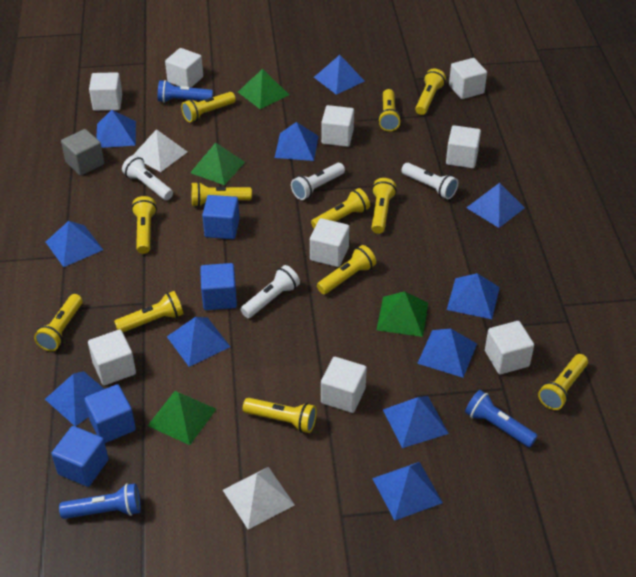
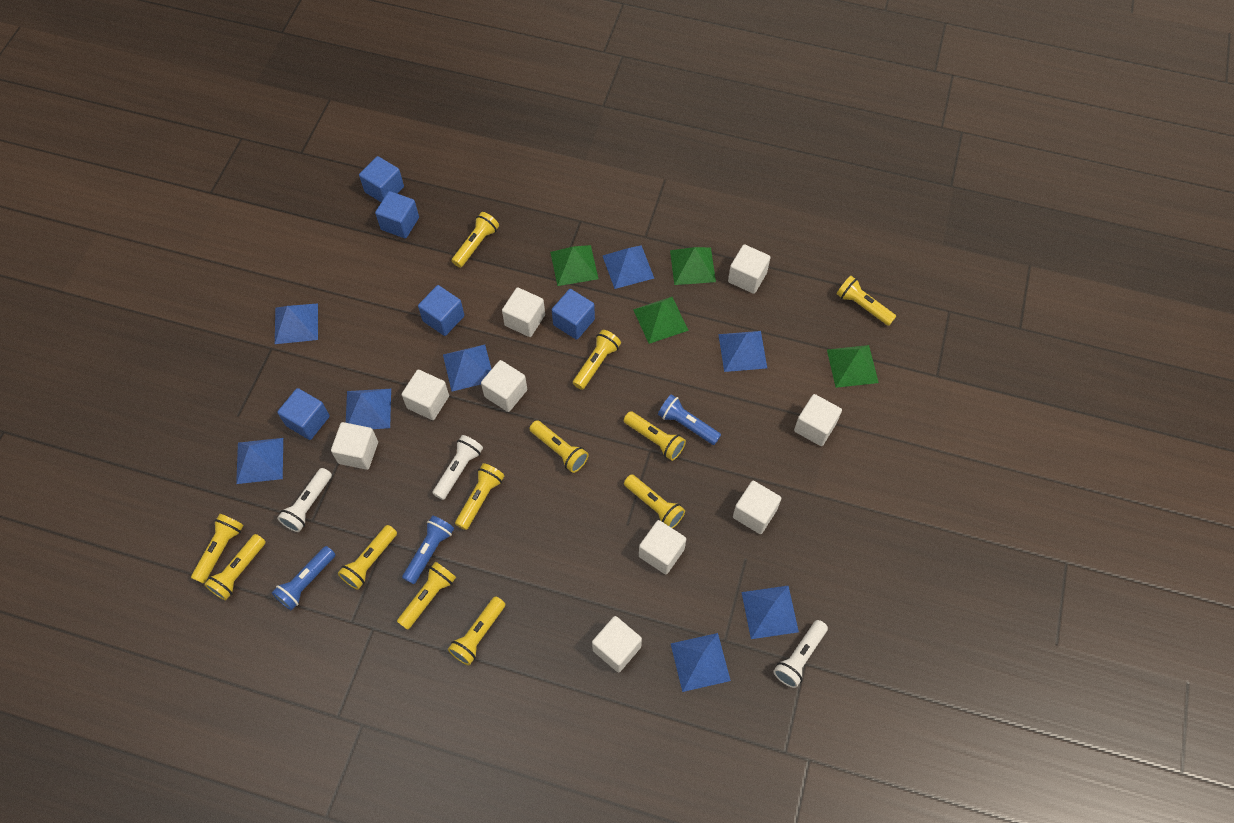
blue cube: [51,426,109,487] [84,384,136,443] [200,263,237,310] [202,195,240,239] = 4 -> [277,388,330,440] [359,156,404,202] [375,191,419,238] [418,285,464,336] [552,289,595,340] = 5
blue pyramid: [45,371,104,427] [46,221,103,267] [96,110,136,148] [167,317,230,367] [275,122,319,161] [314,55,365,95] [372,462,443,521] [383,396,449,448] [417,329,477,378] [447,273,500,319] [466,183,525,228] = 11 -> [236,438,283,484] [275,303,318,344] [346,389,391,429] [443,345,491,392] [603,245,654,289] [671,633,731,692] [718,331,767,372] [741,585,799,639] = 8
grey cube: [61,129,104,176] = 1 -> none = 0
white flashlight: [122,155,173,200] [240,265,300,318] [291,163,345,200] [401,163,458,199] = 4 -> [277,468,332,532] [432,435,483,500] [773,620,828,688] = 3
white pyramid: [133,129,187,172] [223,467,295,530] = 2 -> none = 0

